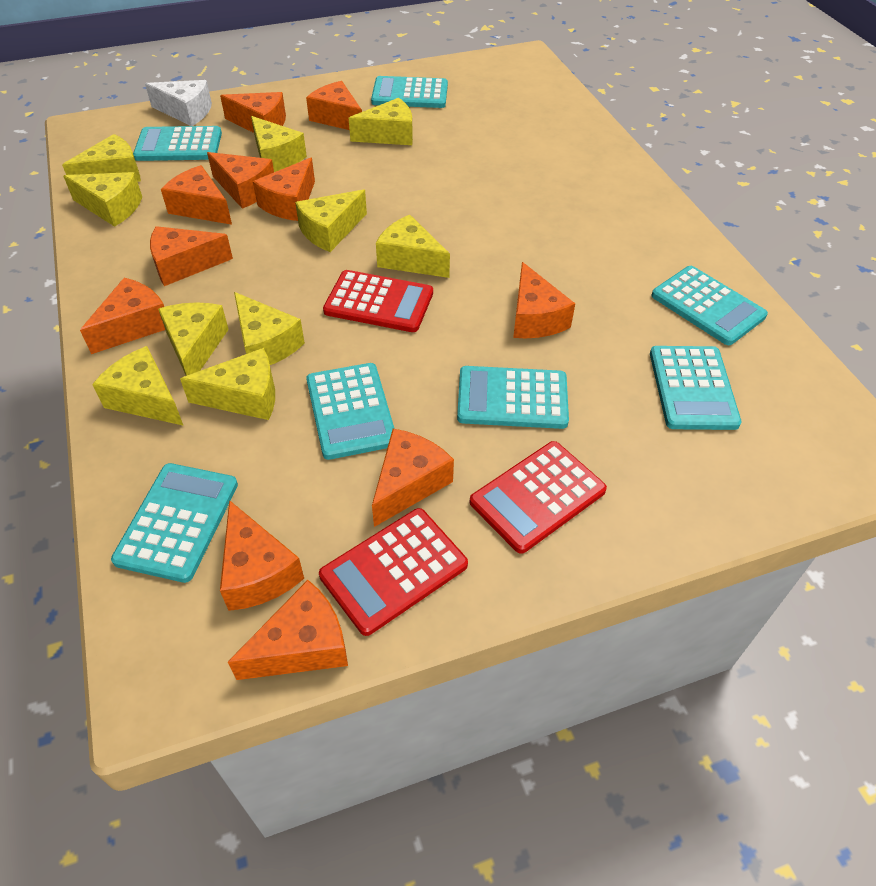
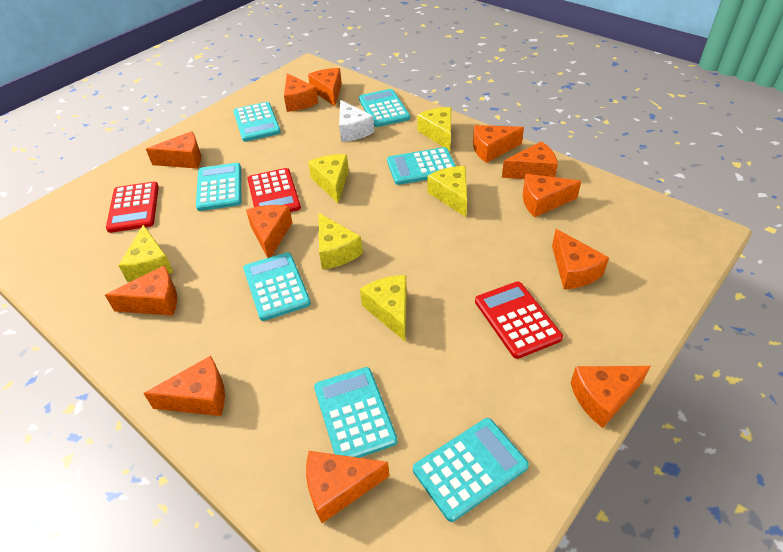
orange cheese: [80,278,165,354] [150,226,233,286] [161,165,232,225] [207,152,274,209] [220,92,286,133] [220,500,304,611] [228,580,348,680] [253,158,315,221] [306,81,362,130] [372,429,454,527] [513,262,575,338] = 11 -> [105,265,177,316] [143,356,225,416] [146,131,201,169] [246,205,292,258] [284,73,318,112] [306,451,389,523] [308,68,342,106] [473,125,524,163] [502,141,558,179] [523,174,581,217] [552,229,609,289] [571,366,650,428] = 12
yellow cheese: [62,134,141,182] [64,172,142,227] [92,346,184,426] [158,302,229,376] [180,348,275,420] [234,292,305,365] [251,116,307,172] [295,189,367,252] [349,98,413,145] [376,215,450,278] = 10 -> [118,225,173,282] [308,154,349,203] [318,213,363,269] [360,275,407,341] [417,107,451,151] [427,166,467,217] = 6

